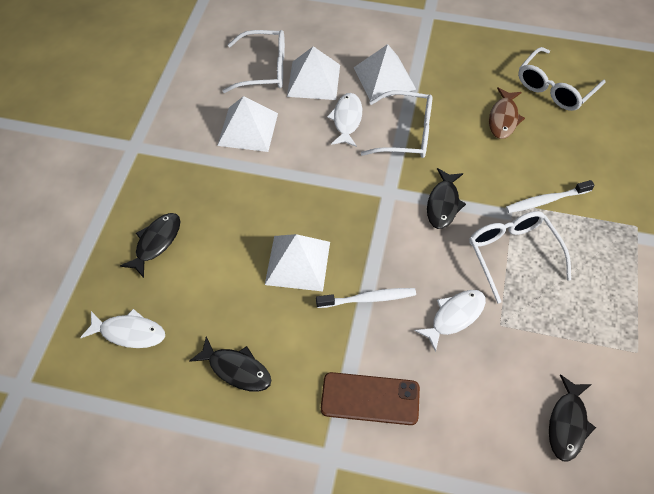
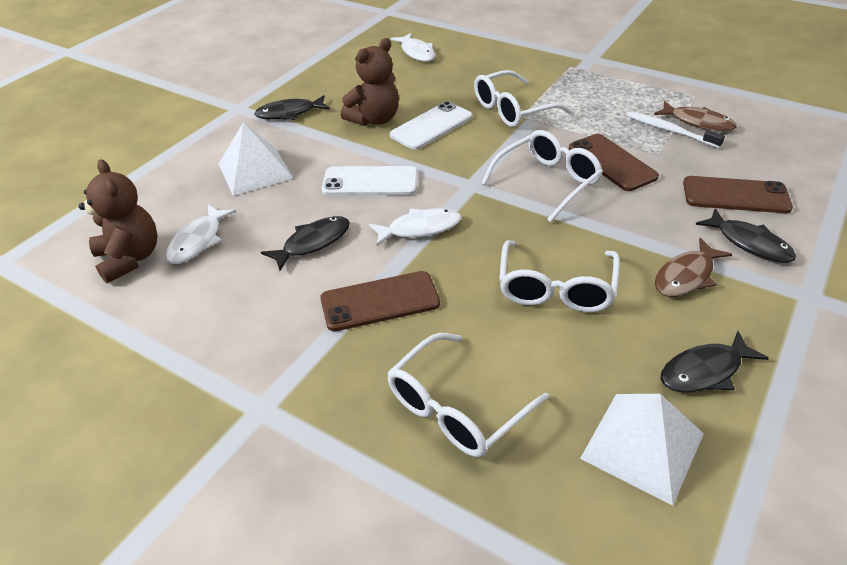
brown fish: [489,87,525,139] = 1 -> [654,101,737,131] [655,238,732,297] = 2
brown phone: [321,372,420,425] = 1 -> [320,271,440,331] [569,134,659,191] [683,176,793,213] = 3
brown teddy bear: none = 0 -> [78,159,158,283] [341,38,399,126] = 2
white phone: none = 0 -> [322,166,418,196] [390,101,472,150] = 2
white pyramid: [217,96,278,152] [265,234,330,291] [287,46,340,100] [354,44,416,101] = 4 -> [219,122,293,195] [580,394,704,505] = 2
white toothbrush: [316,288,416,308] [506,180,594,213] = 2 -> [627,112,725,148] = 1

